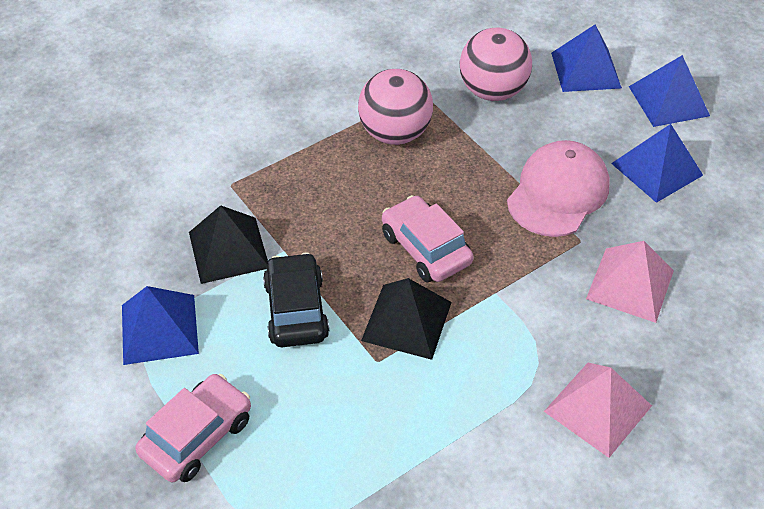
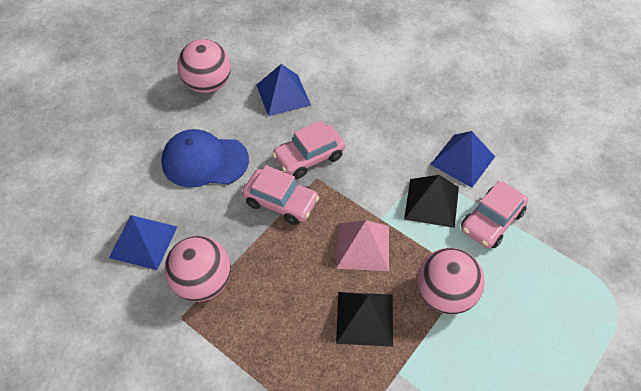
black car: [263,252,329,347] = 1 -> none = 0
blue cap: none = 0 -> [161,129,249,188] = 1
blue pyramid: [122,286,199,365] [551,25,622,92] [611,124,703,203] [629,55,710,127] = 4 -> [109,215,177,270] [257,64,311,116] [430,131,495,188] = 3
pink ball: [358,69,433,145] [460,28,532,101] = 2 -> [164,236,231,302] [177,39,231,93] [417,248,485,314] = 3
pink cap: [507,140,610,237] = 1 -> none = 0
pink car: [135,374,251,482] [382,195,473,282] = 2 -> [242,165,319,225] [272,120,345,179] [461,181,528,248] = 3
pink pyramid: [544,363,652,458] [586,241,674,323] = 2 -> [336,220,389,271] = 1

